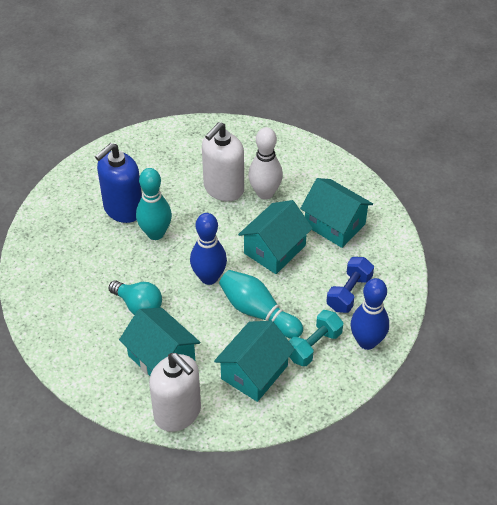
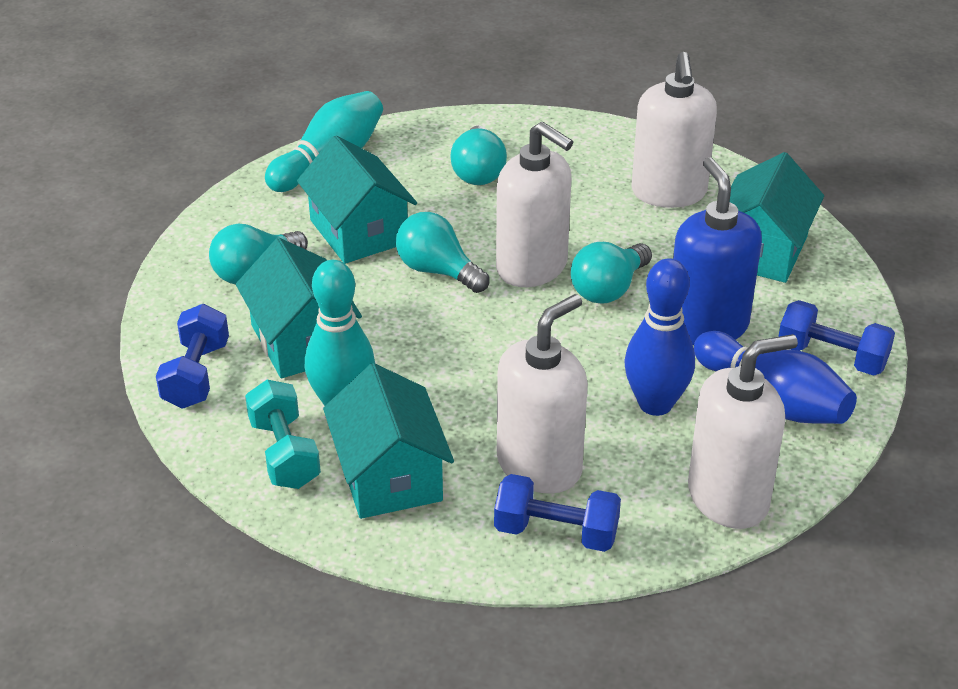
blue dumbbell: [326,257,374,313] = 1 -> [156,304,229,409] [494,474,621,552] [778,300,895,376] = 3
turquoise light bulb: [108,280,162,315] = 1 -> [209,224,308,284] [396,212,489,293] [450,126,507,185] [571,242,652,304] = 4
white bowling pin: [248,127,283,200] = 1 -> none = 0
white soap dispenser: [149,353,201,432] [202,122,244,201] = 2 -> [496,122,573,287] [497,294,588,494] [631,52,717,208] [688,334,798,529] = 4

